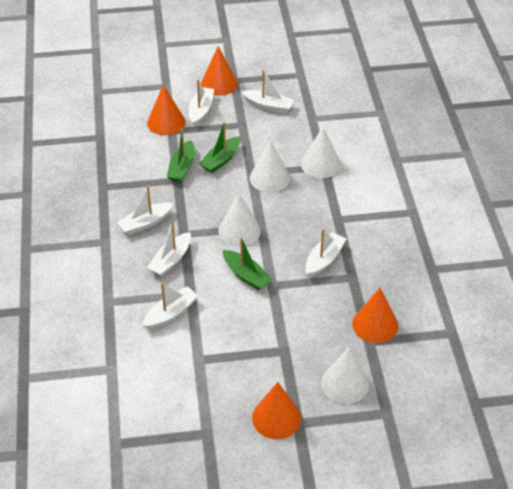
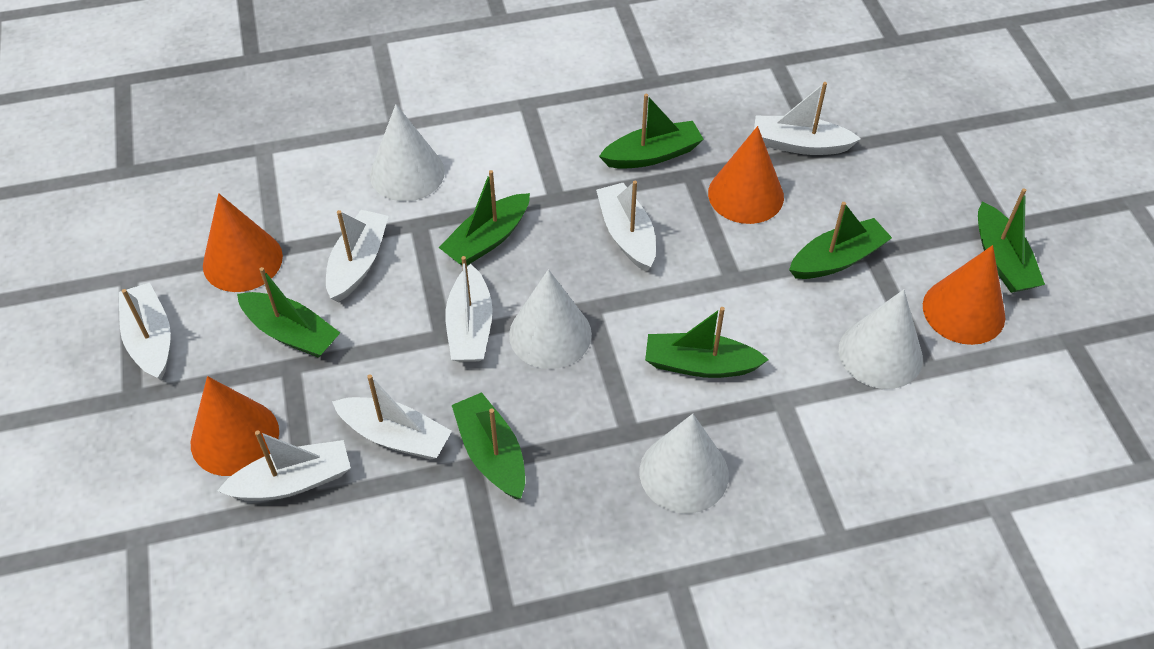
green boat: [167,129,195,182] [199,122,241,173] [223,237,273,290] = 3 -> [237,267,340,358] [439,170,530,265] [452,392,525,499] [599,94,704,169] [645,307,769,378] [789,202,892,279] [978,188,1045,293] = 7
white boat: [117,186,174,235] [142,283,198,330] [147,221,191,276] [189,79,214,126] [242,70,294,113] [305,229,346,277] = 6 -> [119,283,171,380] [217,430,351,501] [326,210,389,302] [332,374,452,460] [445,256,493,362] [596,181,656,271] [754,82,861,155] = 7

